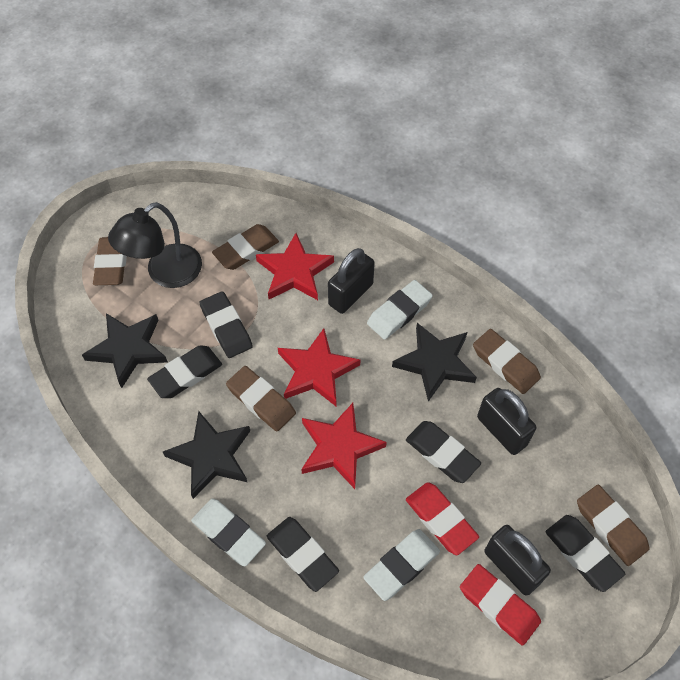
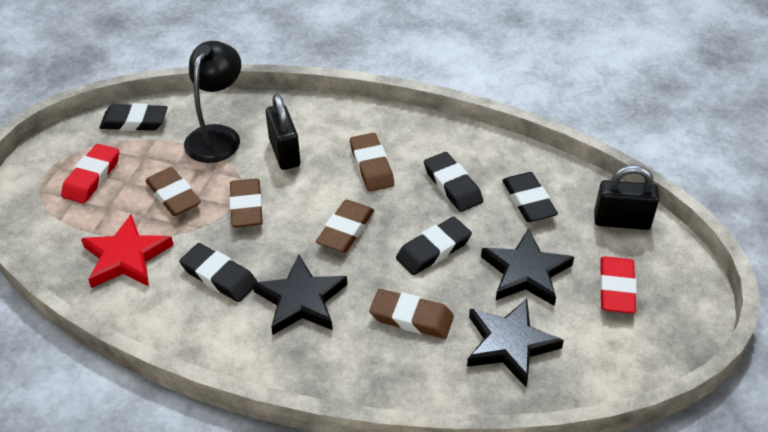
black padlock: [328,248,375,314] [477,388,536,455] [484,525,551,596] = 3 -> [266,94,300,170] [594,165,659,230] = 2
red star: [256,233,334,300] [278,328,360,406] [301,403,387,489] = 3 -> [81,214,173,288] = 1
white eraser: [191,499,266,566] [363,529,440,601] [367,280,433,340] = 3 -> none = 0

